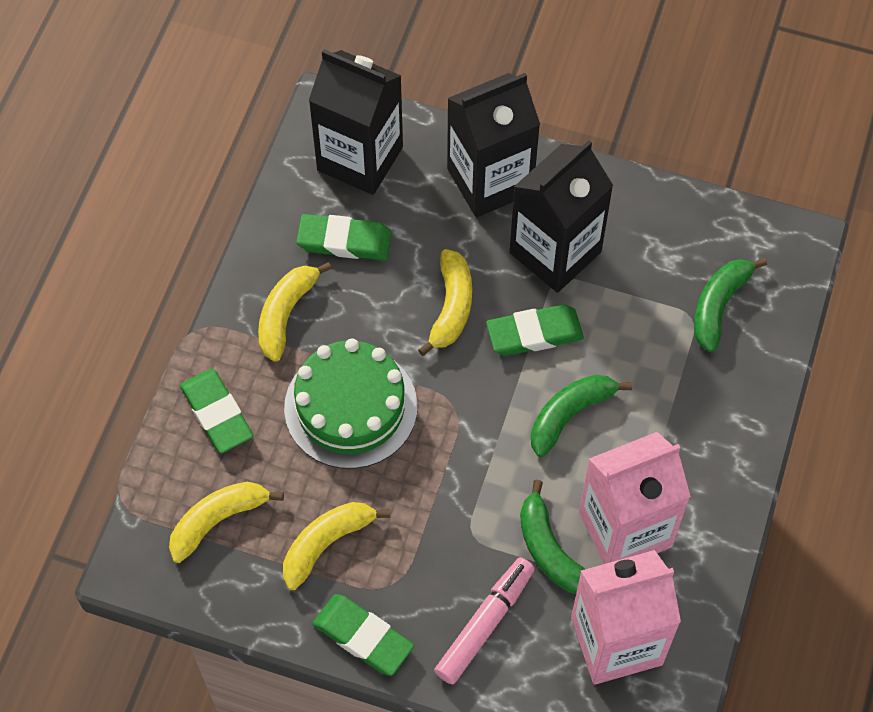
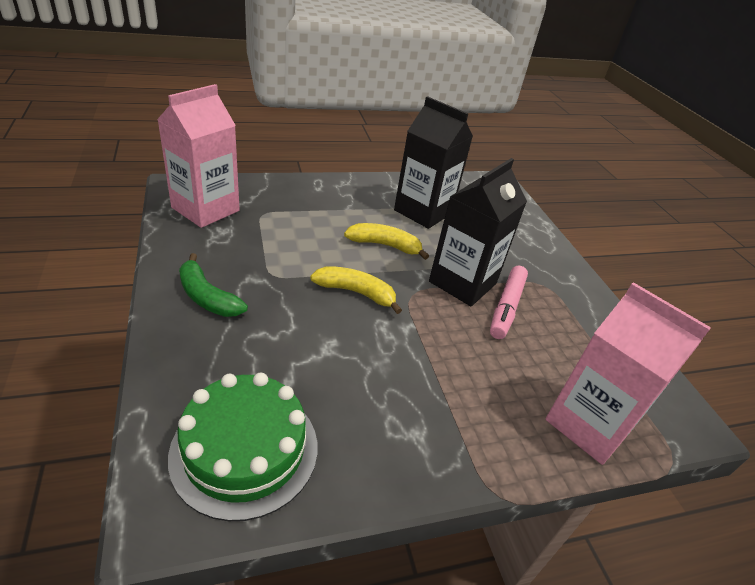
black carton: [309,49,403,195] [447,73,540,218] [510,140,613,293] = 3 -> [394,96,473,229] [429,158,527,306] = 2
green banana: [520,480,585,594] [531,375,632,457] [694,258,767,352] = 3 -> [179,253,248,317] = 1
green eraser: [180,369,253,453] [296,214,392,260] [313,594,414,676] [486,305,584,356] = 4 -> none = 0
yellow banana: [169,482,284,563] [258,262,332,362] [283,502,390,590] [418,249,472,356] = 4 -> [310,266,402,314] [344,223,429,260] = 2

